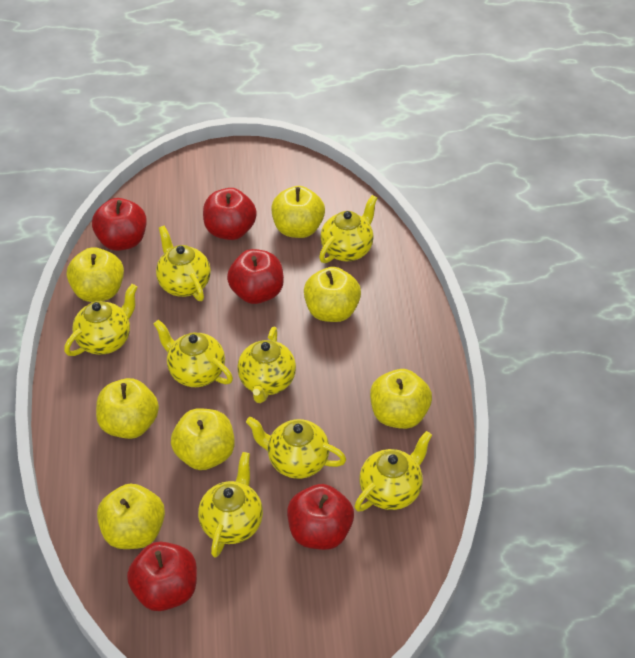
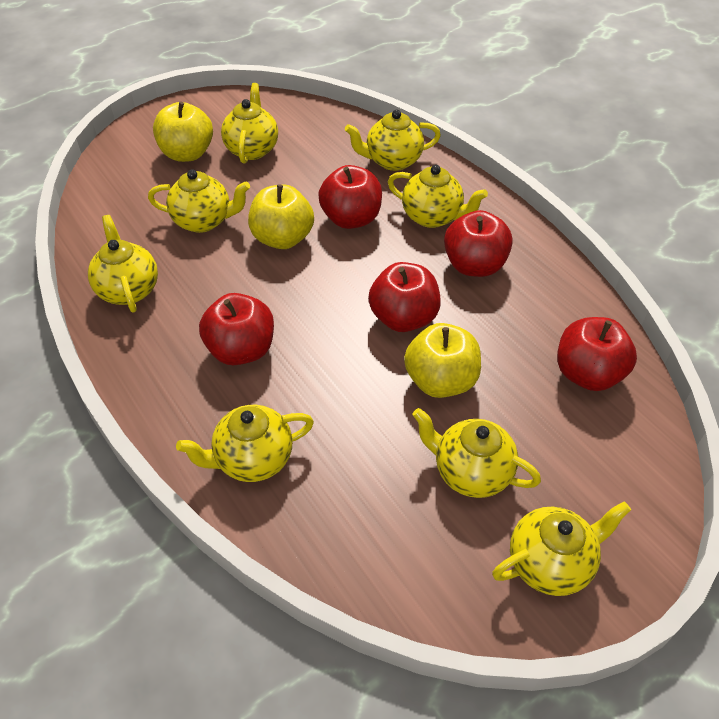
yellow apple: [67,247,124,302] [96,378,159,439] [97,484,165,549] [171,408,235,470] [271,186,325,238] [304,267,361,322] [370,369,432,429] = 7 -> [153,101,213,162] [248,184,314,249] [404,323,481,398] = 3

